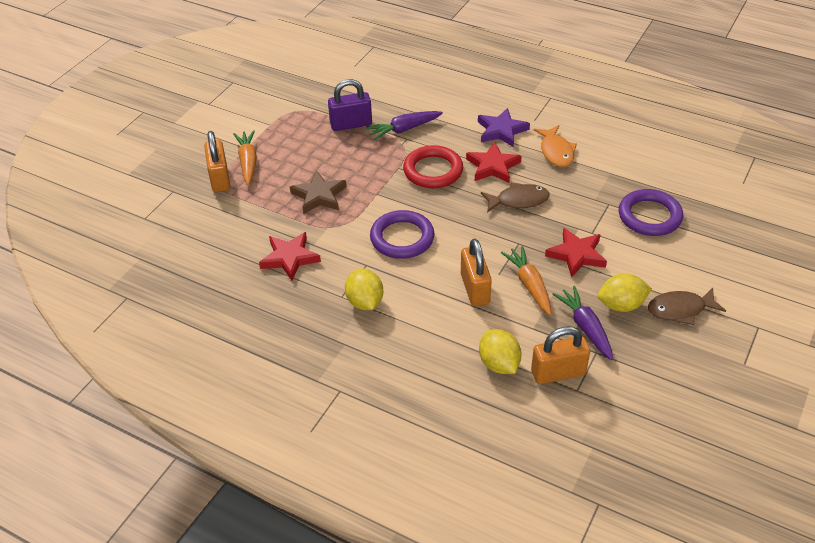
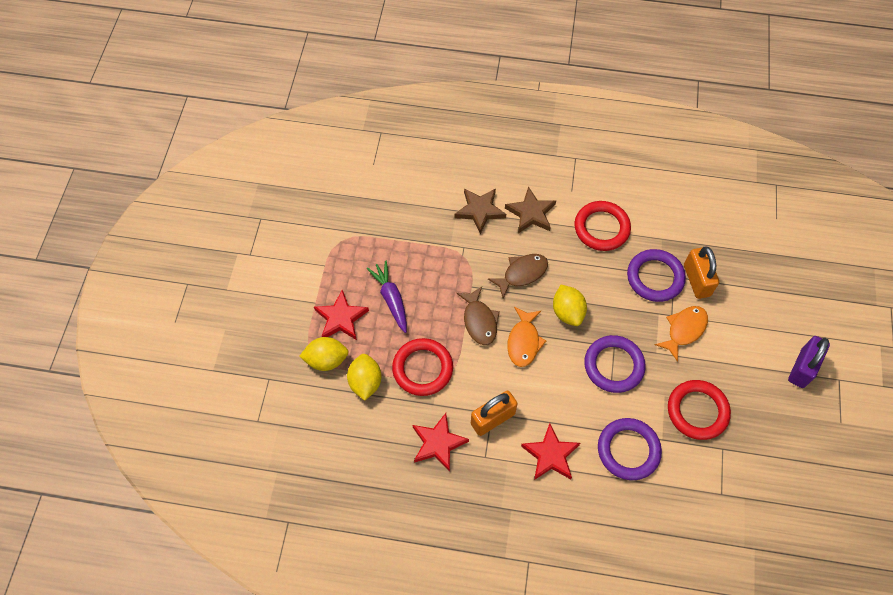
brown star: [290,170,347,214] = 1 -> [454,188,506,234] [505,187,556,233] = 2
orange carrot: [233,130,257,185] [501,246,551,315] = 2 -> none = 0
orange fish: [534,125,577,167] = 1 -> [507,307,546,367] [655,306,708,362] = 2
orange padlock: [204,131,230,192] [461,239,492,306] [531,326,590,384] = 3 -> [471,391,518,436] [684,246,719,299] = 2
purple carrot: [366,111,443,140] [553,286,613,360] = 2 -> [367,261,407,333] = 1
purple ring: [370,210,434,259] [619,189,683,236] = 2 -> [584,335,646,393] [598,418,662,480] [627,249,686,302] = 3
purple star: [478,108,530,147] = 1 -> none = 0
red ring: [403,145,463,188] = 1 -> [392,338,453,396] [575,201,631,251] [668,380,731,440] = 3

